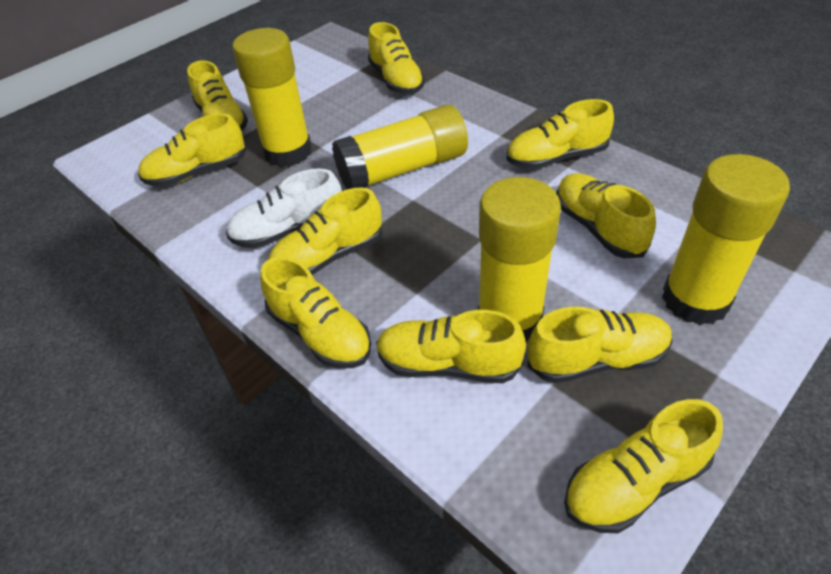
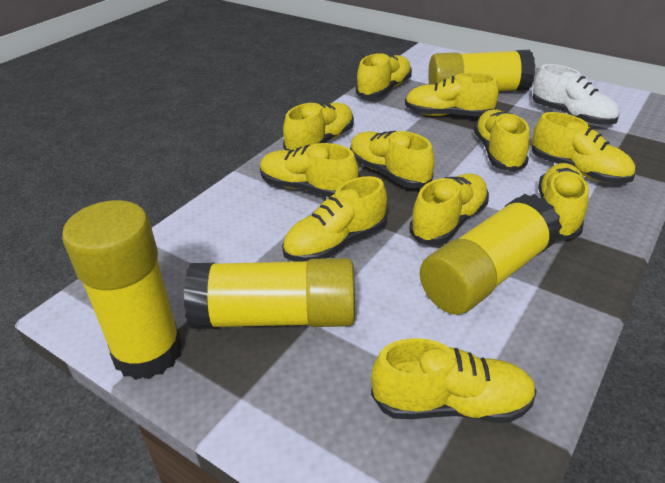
yellow shoe: [138,113,246,187] [187,61,248,131] [260,257,371,368] [268,188,382,275] [368,22,425,94] [376,310,526,383] [506,99,614,169] [527,306,672,383] [556,173,656,258] [564,399,723,533] = 10 -> [260,143,359,197] [282,176,387,262] [283,102,354,150] [350,131,434,188] [356,53,412,98] [371,338,537,423] [405,73,499,116] [410,174,489,245] [474,109,530,172] [532,112,635,183] [538,163,589,240] = 11

